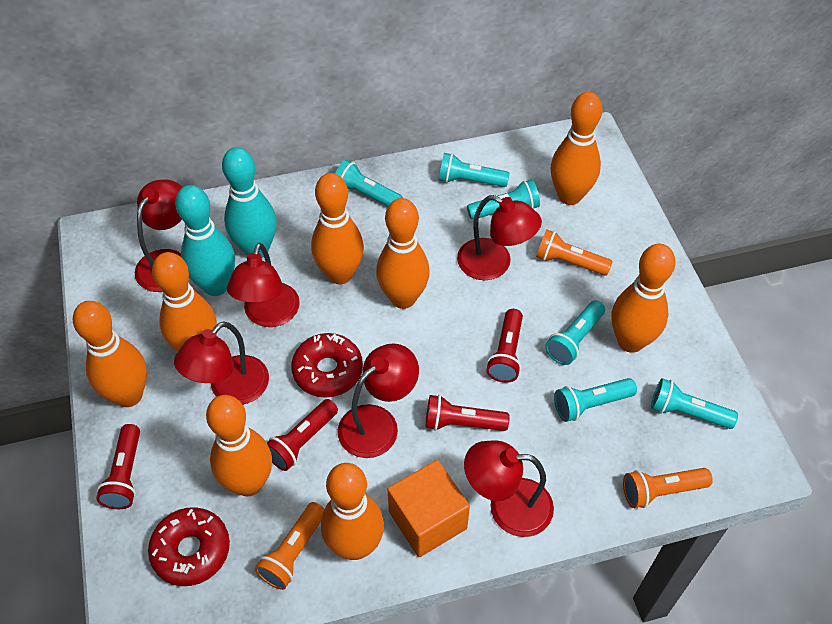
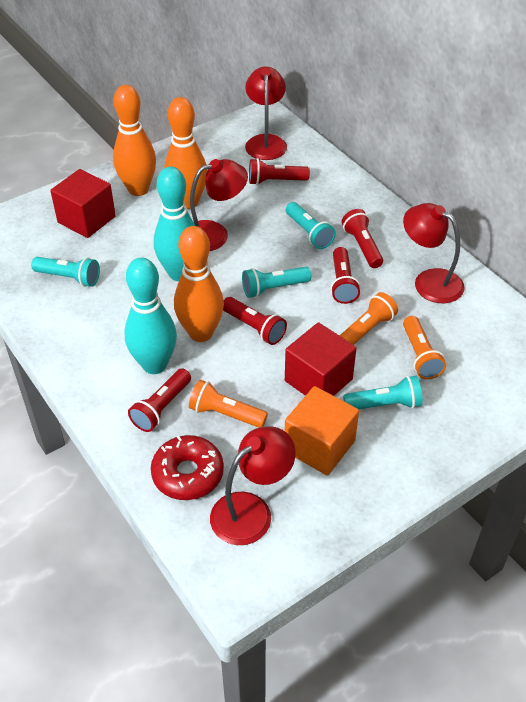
orange bowling pin: [73,301,147,407] [152,252,217,352] [206,395,272,496] [311,173,364,284] [321,463,384,560] [376,198,430,309] [551,92,603,205] [612,244,676,353] = 8 -> [113,85,156,196] [164,97,207,209] [174,226,224,342] = 3
red cube: none = 0 -> [50,169,116,238] [285,322,357,396] = 2
red donut: [148,507,230,586] [291,333,363,398] = 2 -> [151,435,224,500] = 1
red flashlight: [96,424,140,509] [267,399,338,471] [426,395,510,431] [487,309,523,383] = 4 -> [128,368,191,432] [223,297,287,345] [249,158,310,185] [330,247,361,304] [342,209,383,268] = 5
red lamp: [135,180,182,292] [174,321,269,405] [227,242,300,327] [338,343,419,458] [457,195,542,280] [464,440,554,537] = 6 -> [190,159,248,251] [210,426,296,545] [245,66,287,160] [403,203,465,303] = 4
turquoise flashlight: [335,160,403,206] [439,153,510,187] [467,180,540,220] [545,300,605,365] [554,378,637,422] [651,378,738,429] = 6 -> [31,257,100,287] [242,267,311,298] [286,202,336,249] [343,376,423,409] = 4

